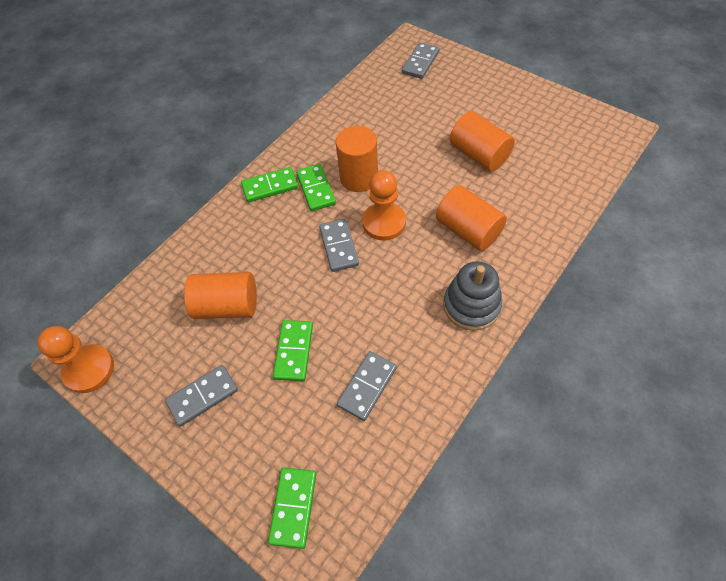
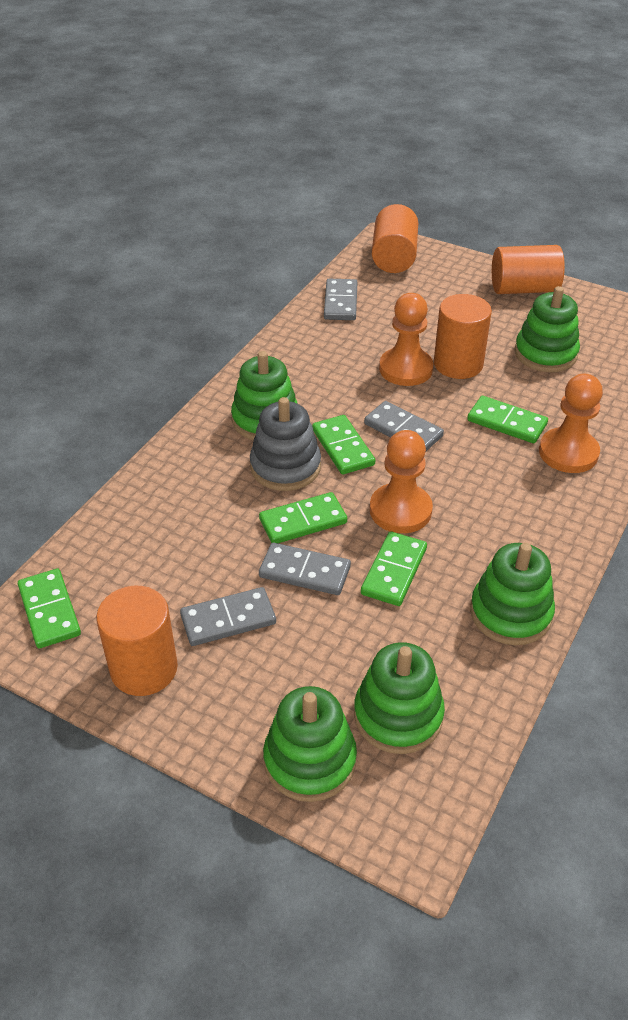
green domino: [241,167,298,203] [268,468,316,549] [273,320,313,381] [296,164,336,211] = 4 -> [18,568,81,649] [259,492,347,543] [312,415,375,474] [361,531,427,606] [467,396,548,443] = 5
green stacking toy: none = 0 -> [231,351,298,440] [263,686,357,802] [354,642,445,754] [470,543,555,645] [515,286,580,372] = 5
orange pawn: [37,326,114,393] [362,170,406,241] = 2 -> [370,430,433,533] [379,293,433,386] [539,374,603,473] = 3

